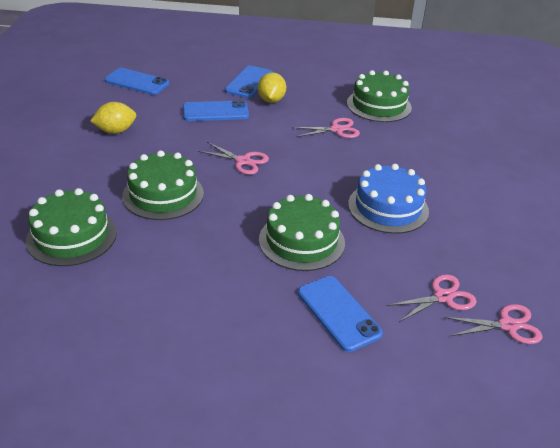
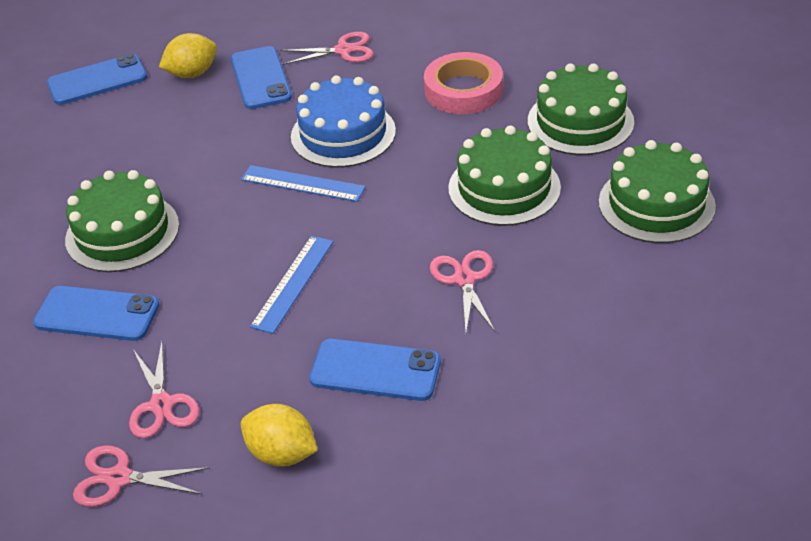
blue ruler: none = 0 -> [241,165,366,202] [250,236,333,334] = 2
pink tape: none = 0 -> [424,52,503,114] = 1

